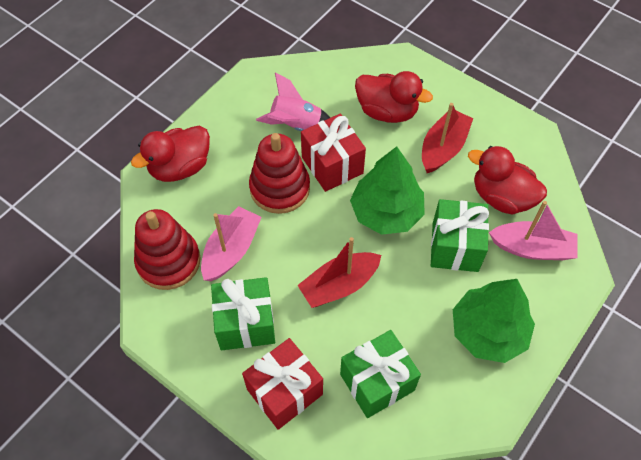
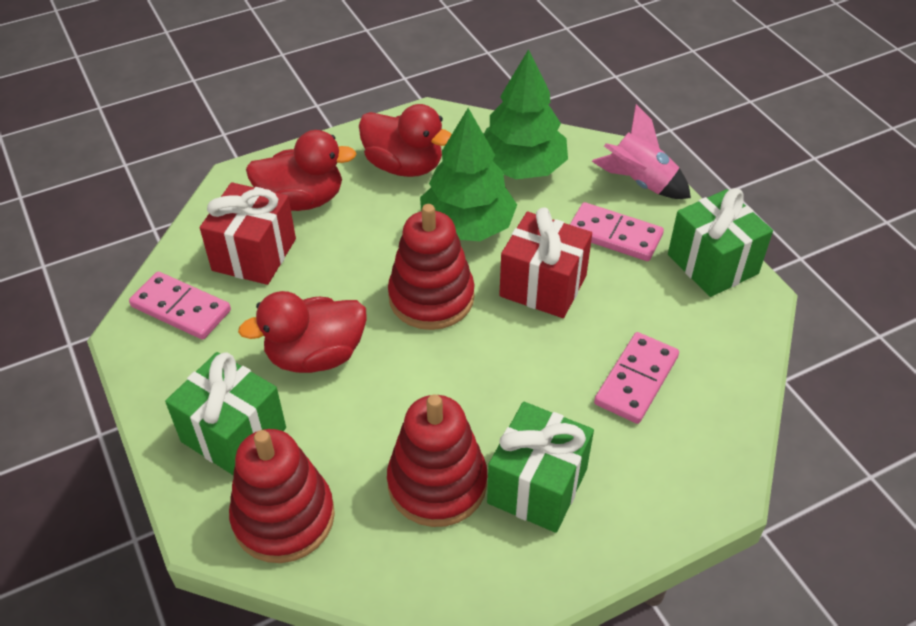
pink boat: [201,206,261,281] [489,201,578,260] = 2 -> none = 0
pink domino: none = 0 -> [129,272,231,340] [570,202,664,261] [594,332,679,424] = 3
red boat: [297,237,381,308] [422,103,473,173] = 2 -> none = 0
red stacking toy: [134,209,201,290] [249,133,310,214] = 2 -> [229,429,335,563] [387,394,487,527] [388,204,475,330] = 3

